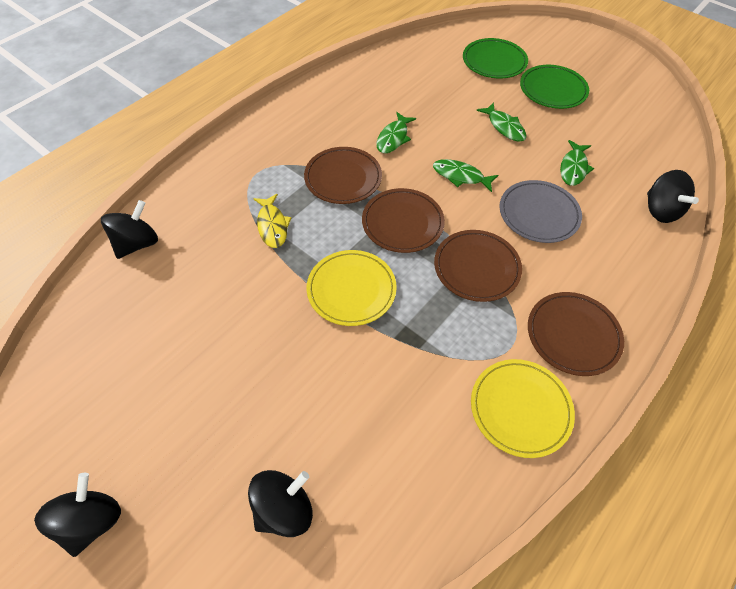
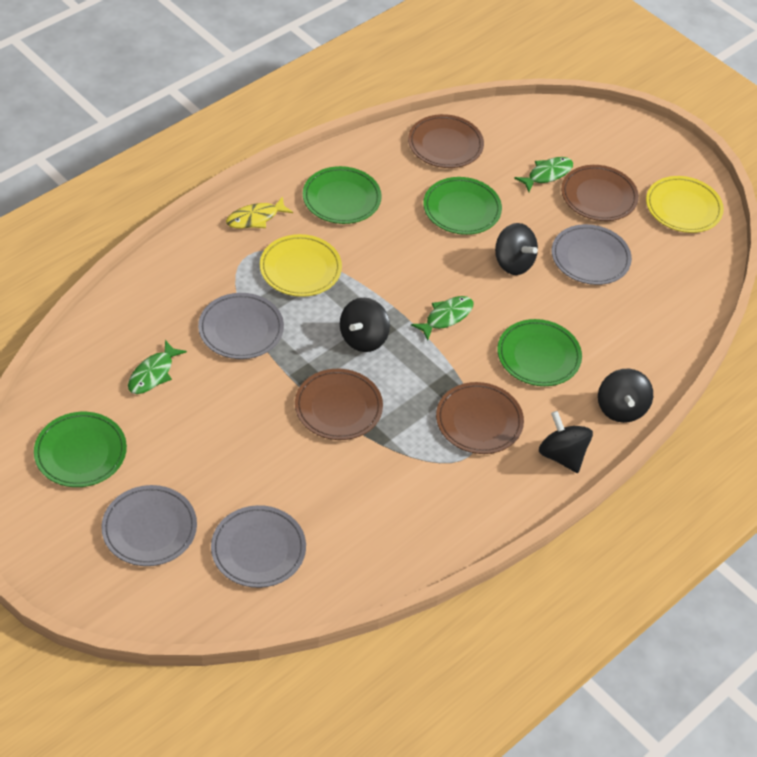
green fish: [376,112,416,153] [433,159,498,192] [476,102,526,142] [560,140,594,186] = 4 -> [128,340,187,394] [411,296,474,340] [514,157,573,192] = 3
green plate: [463,38,528,79] [520,65,589,109] = 2 -> [34,412,127,487] [303,166,382,224] [423,177,502,235] [497,319,582,386] = 4
grey plate: [499,180,582,243] = 1 -> [102,485,197,566] [198,293,284,359] [211,505,306,588] [552,224,632,285] = 4

